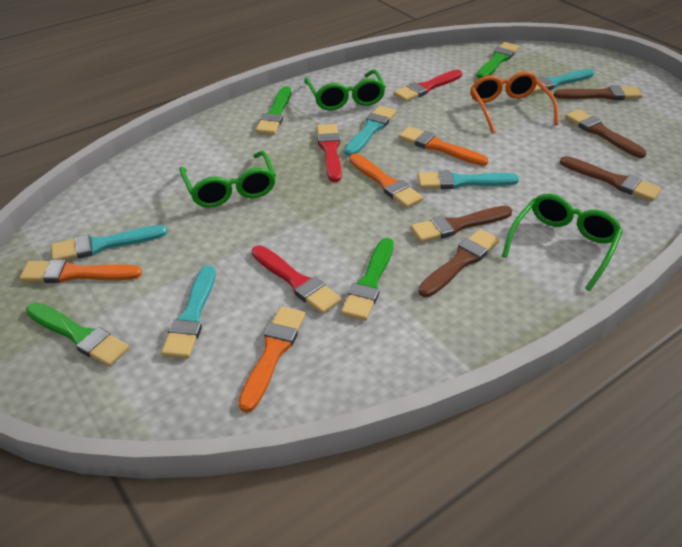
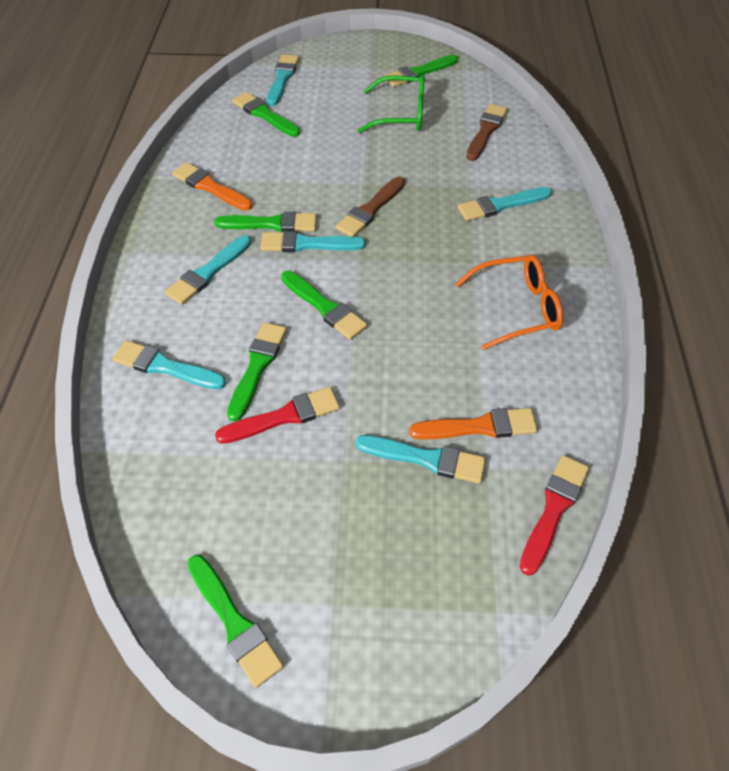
brown brush: [411,206,512,243] [418,229,500,297] [554,85,642,100] [560,156,661,202] [565,109,646,158] = 5 -> [336,177,405,237] [466,104,508,161] = 2
green brush: [26,303,129,367] [256,86,291,135] [341,238,394,321] [477,42,519,79] = 4 -> [188,555,284,688] [214,211,317,232] [227,322,287,422] [232,92,300,137] [281,271,367,340] [384,55,458,87] = 6
green glasses: [179,151,276,208] [304,70,386,110] [502,194,623,291] = 3 -> [358,75,425,133] = 1
orange brush: [20,259,142,283] [238,306,305,413] [349,153,423,208] [399,127,489,166] = 4 -> [172,162,252,211] [409,408,538,439] = 2
red brush: [252,245,342,314] [316,124,342,182] [394,70,462,102] = 3 -> [215,387,340,444] [520,455,589,575] = 2
turquoise brush: [51,225,167,260] [161,265,216,359] [344,106,396,156] [417,170,519,189] [531,69,594,94] = 5 -> [112,340,226,389] [165,236,251,305] [260,231,365,252] [267,54,299,106] [356,435,486,484] [458,187,552,221] = 6

